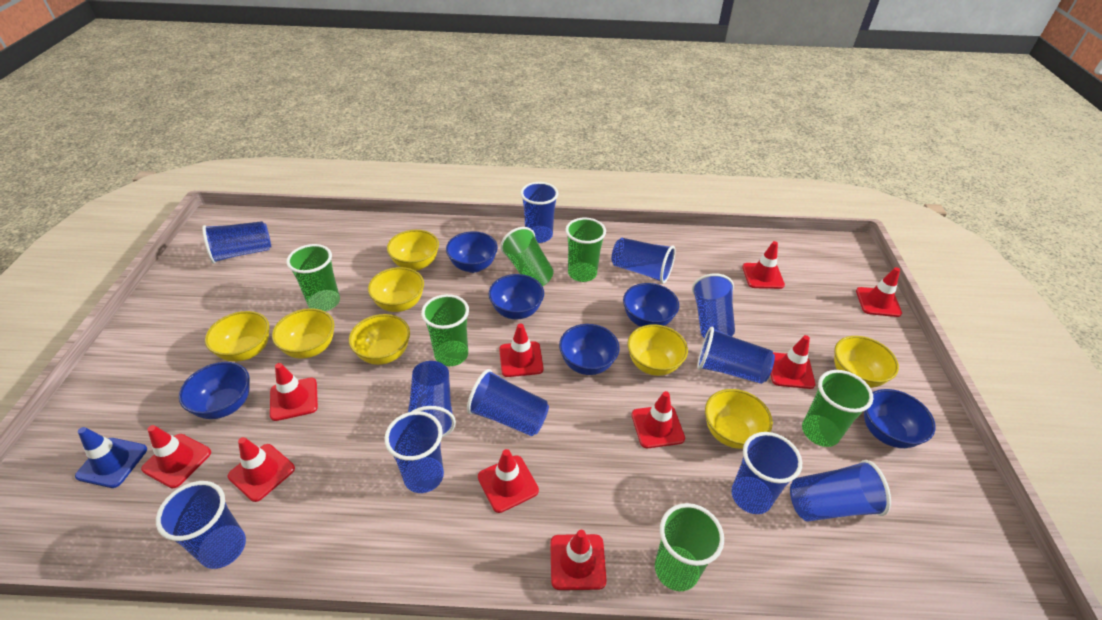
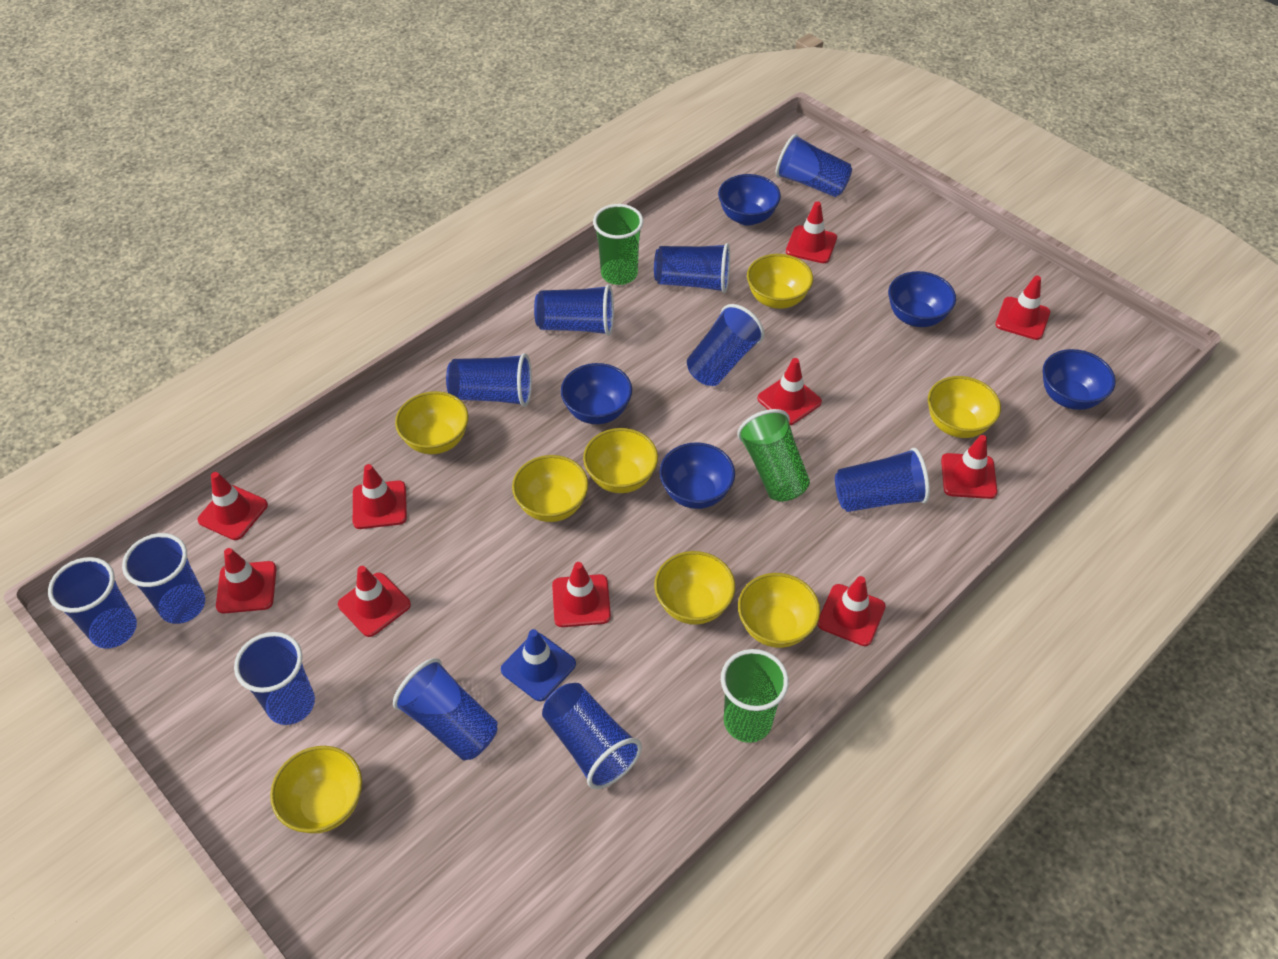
blue bowl: [179,362,250,419] [446,231,498,273] [489,274,544,319] [559,324,620,375] [623,283,679,327] [864,389,935,448] = 6 -> [561,363,632,424] [659,442,735,509] [718,174,781,226] [888,271,956,327] [1043,349,1116,410] = 5
green cup: [286,244,340,311] [421,294,469,366] [500,227,554,286] [565,218,606,282] [655,503,724,591] [802,370,873,447] = 6 -> [593,204,643,285] [721,649,789,743] [737,409,810,502] = 3

